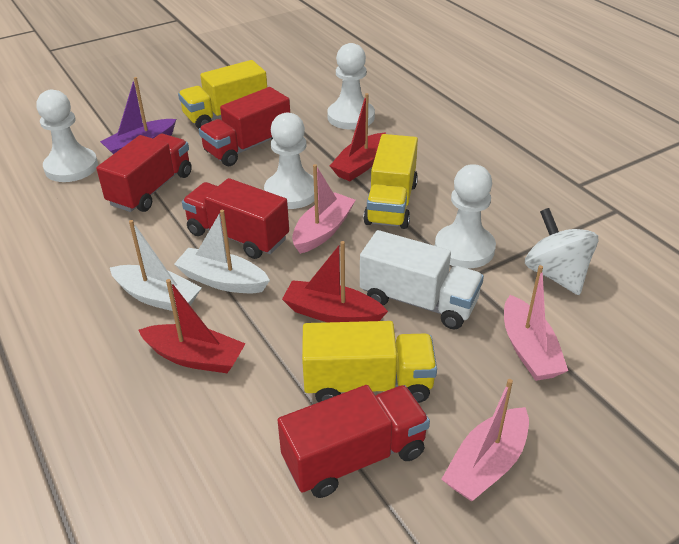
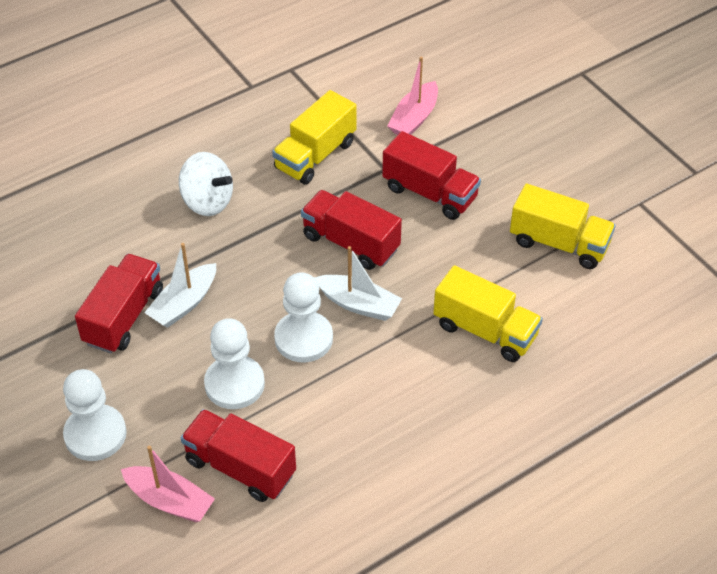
pink boat: [292,164,356,254] [441,379,529,501] [504,265,568,381] = 3 -> [121,446,215,522] [388,56,438,135] = 2
purple boat: [100,77,176,154] = 1 -> none = 0
red boat: [138,279,245,373] [282,241,388,322] [330,93,386,181] = 3 -> none = 0
white pawn: [36,90,98,182] [264,113,314,209] [327,43,375,130] [435,164,496,268] = 4 -> [63,369,127,461] [204,318,265,409] [274,272,333,362] = 3
white truck: [360,230,484,329] = 1 -> none = 0

